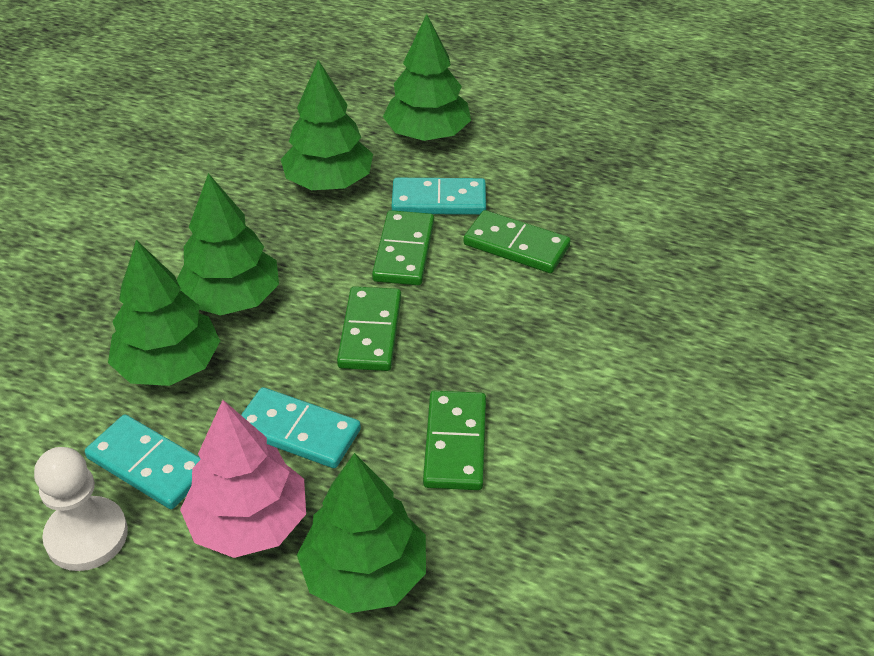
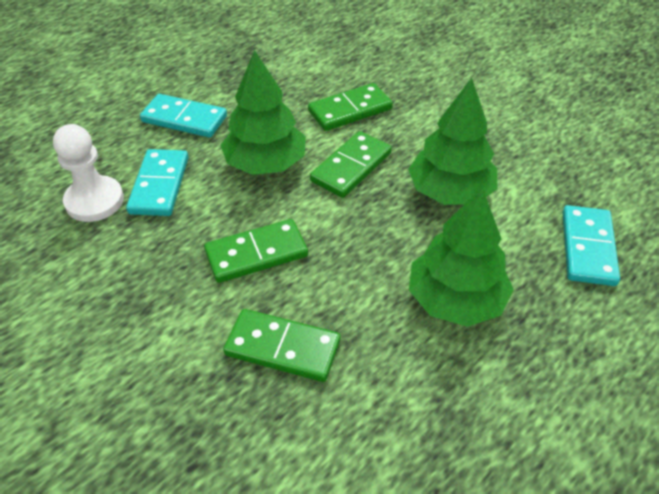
green tree: [108,240,220,386] [177,173,279,315] [281,60,373,190] [297,453,426,613] [383,14,471,141] = 5 -> [221,50,306,175] [408,78,497,205] [409,187,514,327] = 3
pink tree: [180,400,306,558] = 1 -> none = 0

